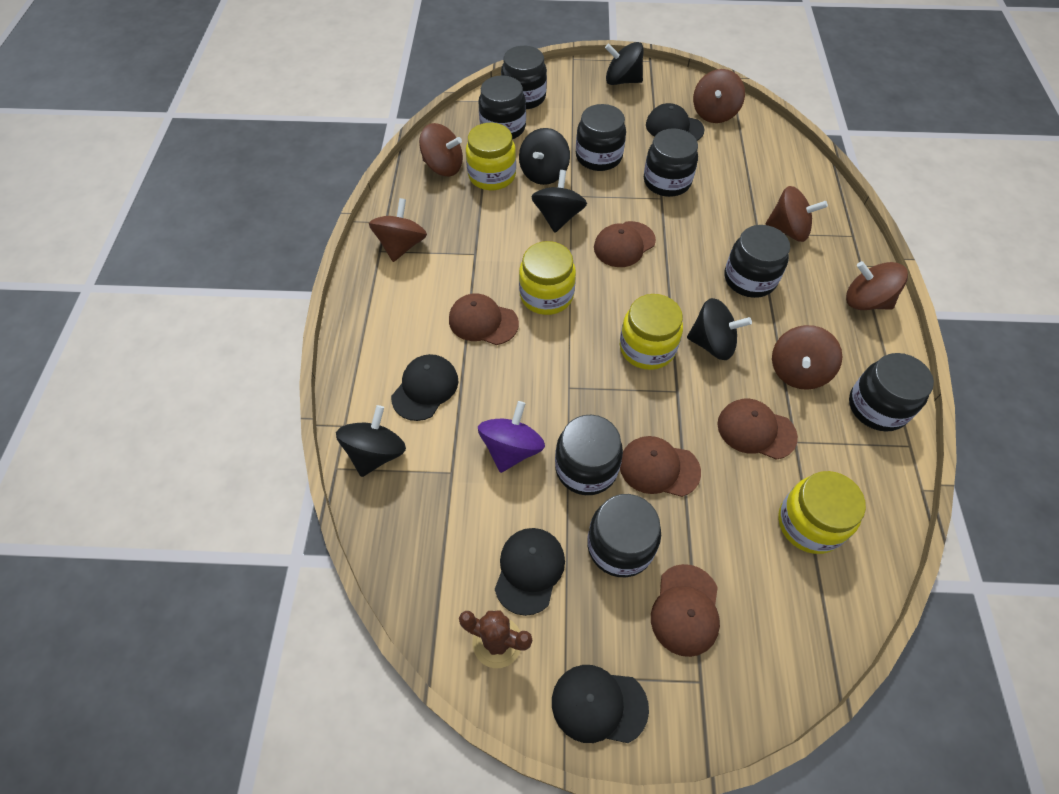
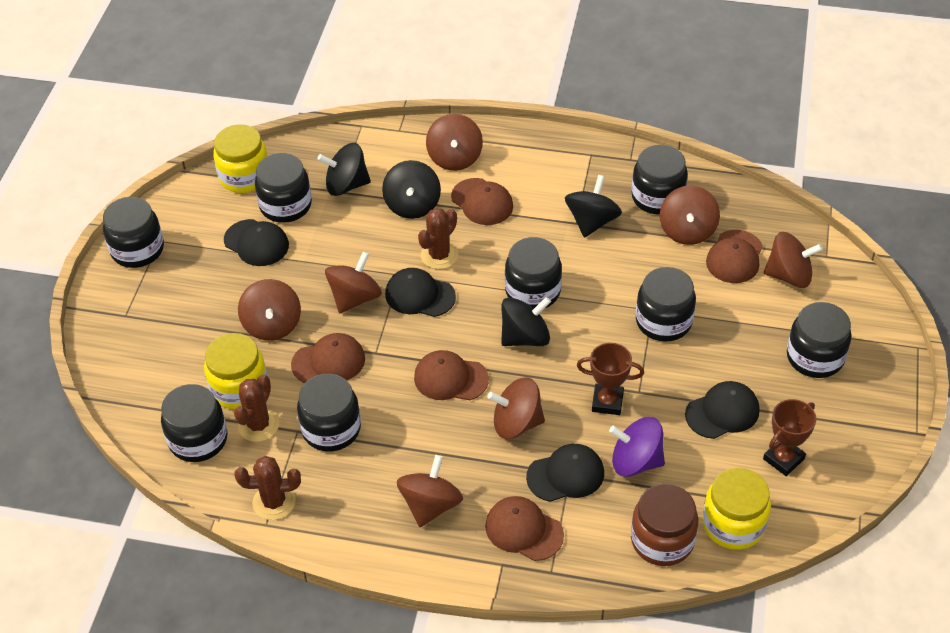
black spinning top: [336,405,406,477] [519,128,570,185] [531,170,587,232] [605,42,644,85] [687,298,752,360] = 5 -> [318,143,371,196] [382,160,441,219] [501,297,551,346] [565,175,622,238] = 4
brown cactus: [459,610,532,668] = 1 -> [234,374,279,442] [234,456,301,520] [418,208,458,269] = 3
brown jar: none = 0 -> [631,484,698,566] = 1
brown spinning top: [369,198,427,262] [419,123,463,176] [693,69,745,123] [766,186,828,242] [772,325,842,390] [846,261,908,310] = 6 -> [238,279,301,341] [325,252,382,313] [397,455,463,527] [426,114,483,171] [488,377,545,439] [660,185,720,245] [764,232,823,288] = 7
brown trophy: none = 0 -> [577,343,644,415] [763,399,816,476] = 2
yellow jar: [466,123,516,190] [519,241,576,315] [620,294,683,370] [778,471,866,554] = 4 -> [204,333,267,409] [213,124,268,193] [702,468,771,550] = 3

